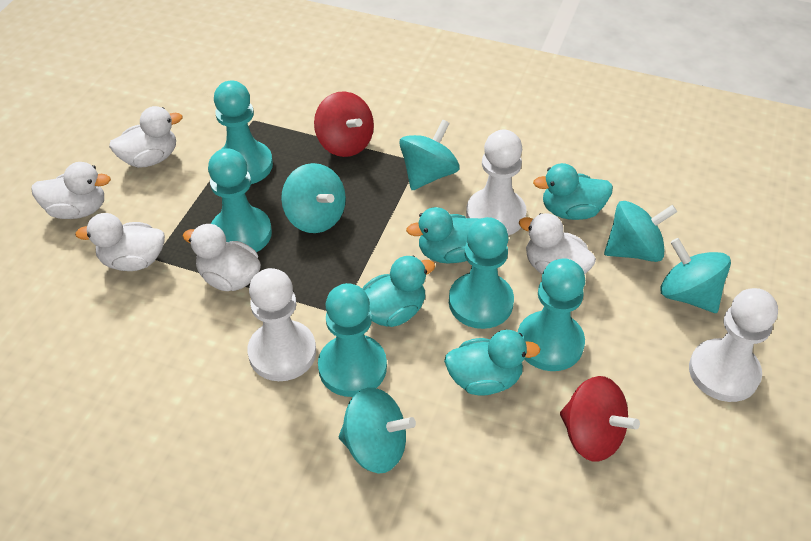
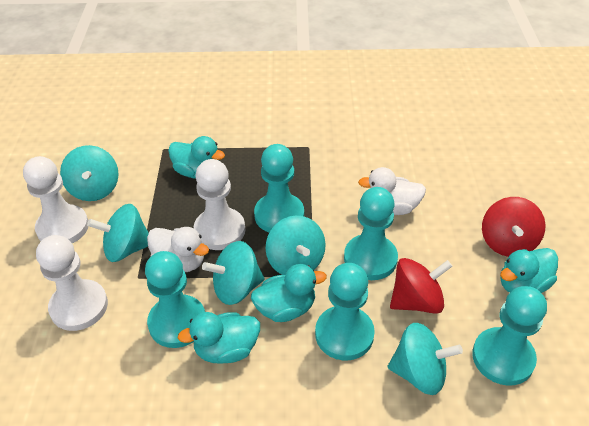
white duck: [31,162,111,219] [75,213,165,271] [109,106,182,168] [183,224,261,291] [519,213,596,274] = 5 -> [147,227,209,272] [358,167,426,215] = 2

